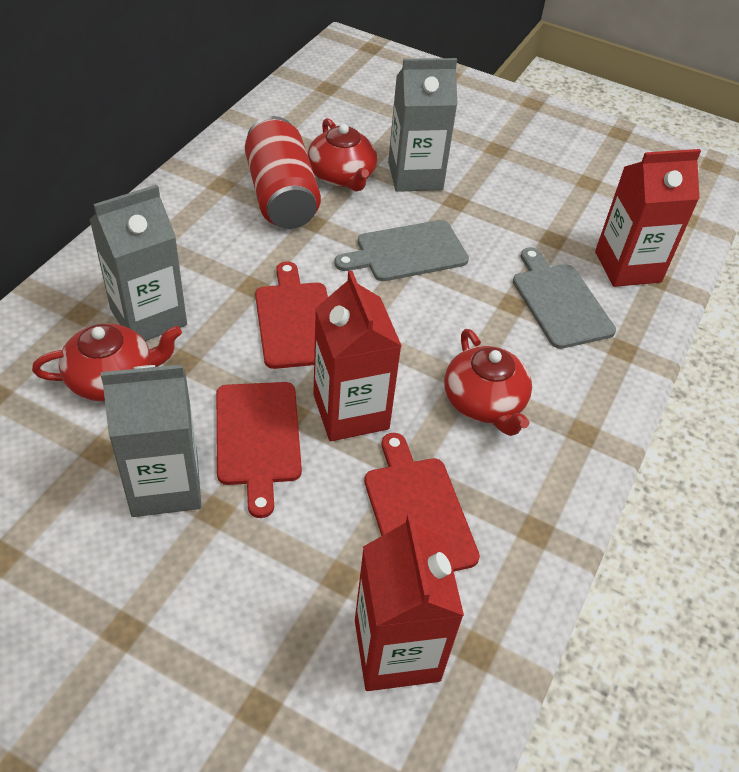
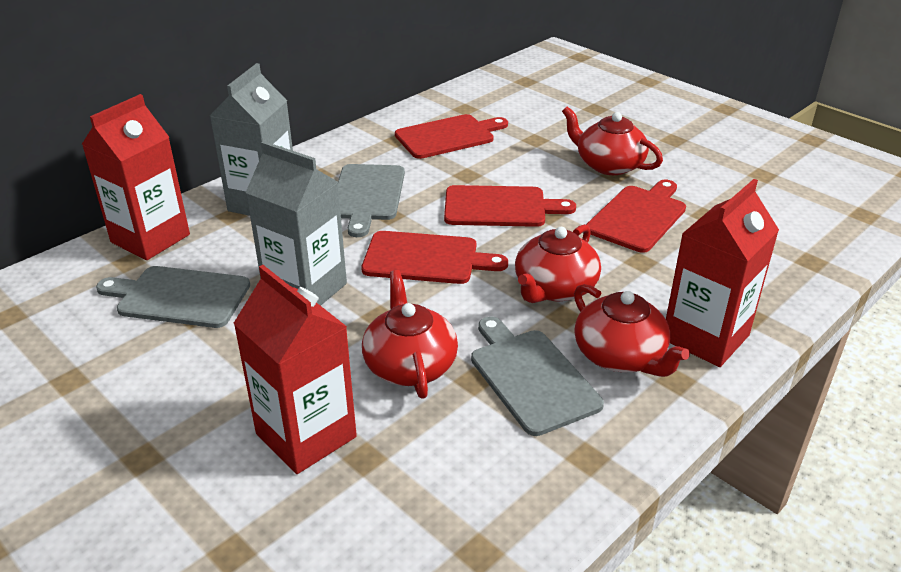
grey carton: [90,185,187,341] [101,364,202,517] [388,58,457,192] = 3 -> [210,63,293,216] [246,141,347,306] = 2
grey cutting board: [334,220,469,281] [513,247,616,349] = 2 -> [96,266,250,328] [338,164,405,237] [471,316,604,436] = 3
red can: [245,116,321,229] = 1 -> none = 0
red cutting board: [216,382,302,518] [255,261,328,369] [364,433,480,572] = 3 -> [362,231,508,284] [395,114,508,159] [444,185,576,227] [586,180,686,253] = 4
red teapot: [32,323,182,401] [307,118,377,191] [444,329,532,436] = 3 -> [362,270,458,399] [515,224,601,303] [562,106,663,175] [574,284,690,377] = 4

